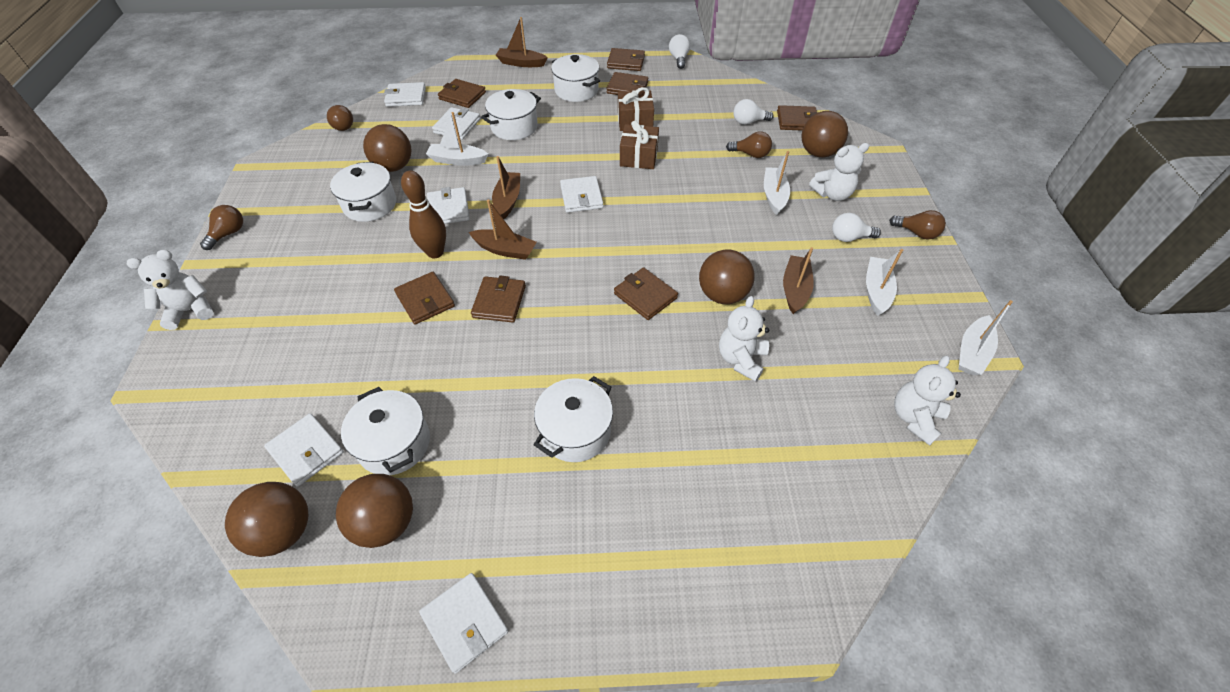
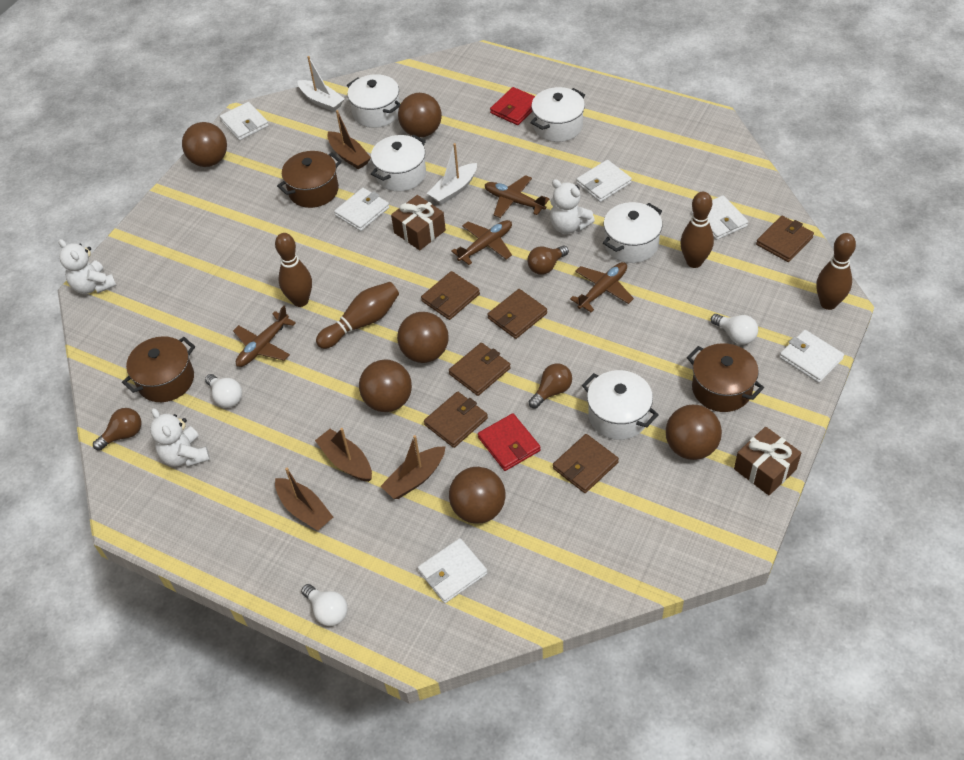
brown ball: [225,482,308,557] [336,474,413,548] [363,124,412,172] [699,250,755,304] [802,111,848,157] = 5 -> [182,122,227,167] [359,359,412,412] [397,312,449,363] [398,93,442,137] [449,467,505,523] [666,405,722,460] = 6
brown bowling pin: [401,170,446,258] = 1 -> [275,233,312,307] [316,282,399,349] [680,192,714,268] [816,233,856,310] = 4
brown light bulb: [200,205,243,250] [327,105,353,131] [726,132,772,158] [889,210,946,240] = 4 -> [93,408,141,451] [527,245,569,275] [529,363,572,409] = 3
brown plane: none = 0 -> [233,306,296,367] [451,220,512,265] [485,175,550,218] [570,262,634,312] = 4
brown pot: none = 0 -> [122,336,195,402] [277,151,342,208] [687,343,764,412] = 3
brown wallet: [394,272,455,325] [438,79,486,108] [471,276,526,323] [607,48,645,71] [607,72,649,95] [614,267,678,320] [777,105,818,130] = 7 -> [421,271,480,320] [424,392,488,448] [449,343,511,396] [487,289,547,339] [553,434,619,493] [756,216,814,262] = 6
red wallet: none = 0 -> [478,413,541,471] [490,87,535,125] = 2
white boat: [426,112,488,166] [764,151,790,215] [866,249,903,316] [959,300,1013,375] = 4 -> [297,56,345,112] [427,143,477,204] = 2
white teddy bear: [127,250,214,330] [719,296,769,382] [809,143,869,201] [894,356,961,446] = 4 -> [59,239,117,294] [150,408,210,467] [550,179,595,234] = 3

